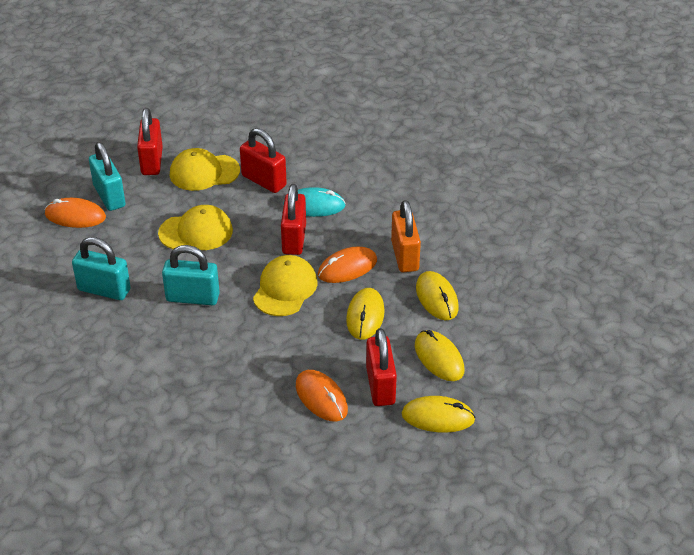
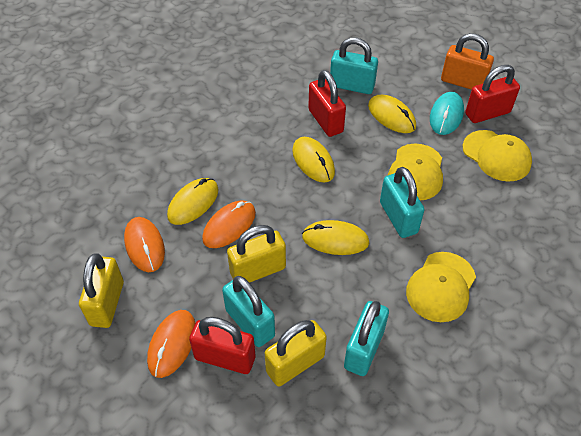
red padlock: [137,108,163,175] [240,128,287,193] [281,184,306,255] [366,328,397,406] = 4 -> [189,317,255,374] [308,70,346,137] [465,65,520,123] = 3
turquoise padlock: [72,237,131,300] [89,142,126,211] [162,245,220,305] = 3 -> [222,276,275,347] [330,37,378,94] [344,301,389,376] [380,167,424,238] = 4
yellow padlock: none = 0 -> [79,253,124,328] [227,225,286,283] [265,320,327,387] = 3

